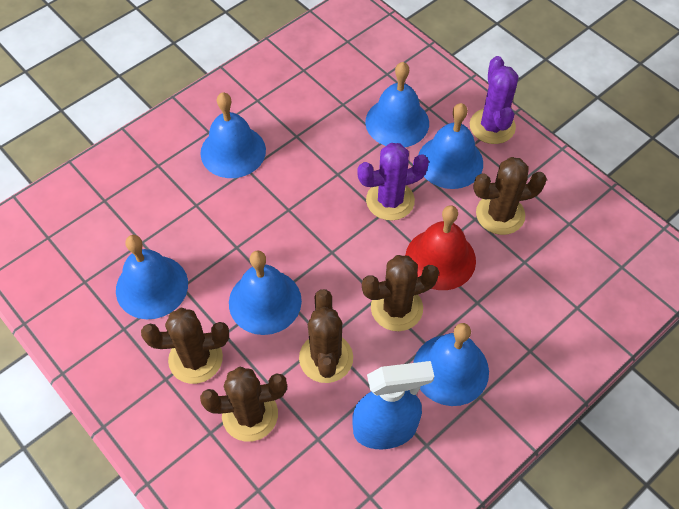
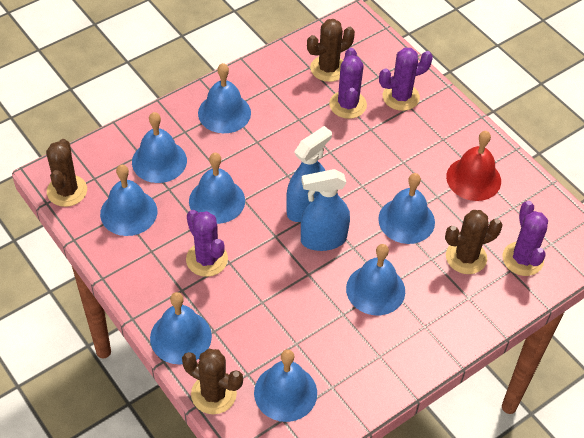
blue bell: [116,235,188,319] [200,92,266,178] [229,250,302,335] [365,62,429,147] [413,323,489,406] [418,103,483,189] = 6 -> [100,165,157,236] [132,112,187,183] [150,292,212,365] [189,153,245,224] [198,63,251,133] [254,350,317,422] [346,244,405,315] [378,173,435,244] = 8
blue spray bottle: [353,361,434,449] = 1 -> [286,126,332,222] [301,169,350,251] = 2
brown cactus: [141,308,229,384] [200,366,287,442] [299,289,353,383] [362,255,439,331] [473,157,547,235] = 5 -> [46,139,87,207] [182,349,243,414] [307,19,355,82] [445,210,503,274] = 4
purple cactus: [357,143,429,221] [470,56,518,144] = 2 -> [186,210,228,277] [329,48,367,119] [379,48,433,111] [502,201,548,276] = 4

